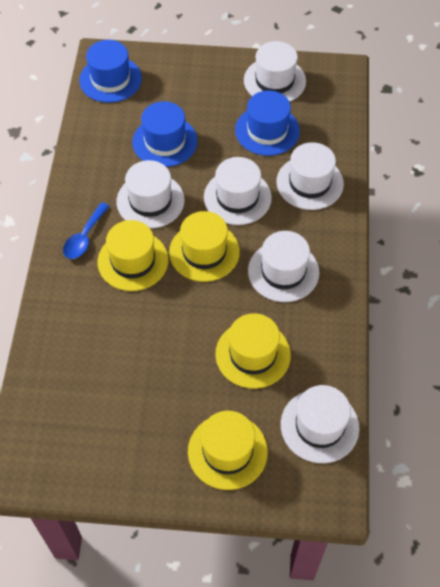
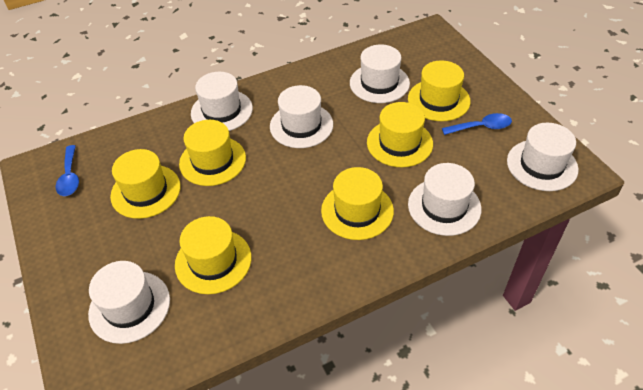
blue hat: [79,40,142,103] [132,101,198,167] [235,91,300,156] = 3 -> none = 0
blue spoon: [63,202,110,259] = 1 -> [55,145,79,196] [442,113,512,135] = 2
yellow hat: [97,220,168,291] [169,211,240,282] [188,411,268,490] [215,313,291,389] = 4 -> [110,149,181,219] [175,216,251,294] [179,120,246,186] [321,167,394,240] [367,102,433,167] [408,60,471,121] = 6

